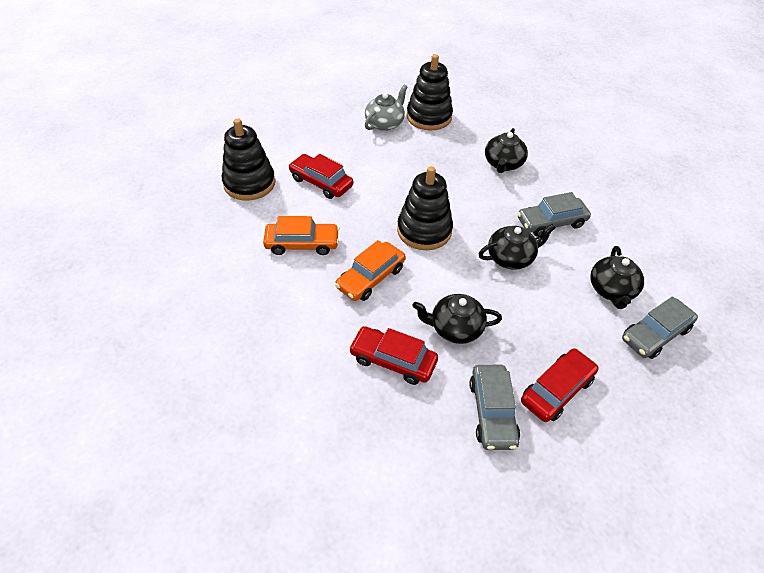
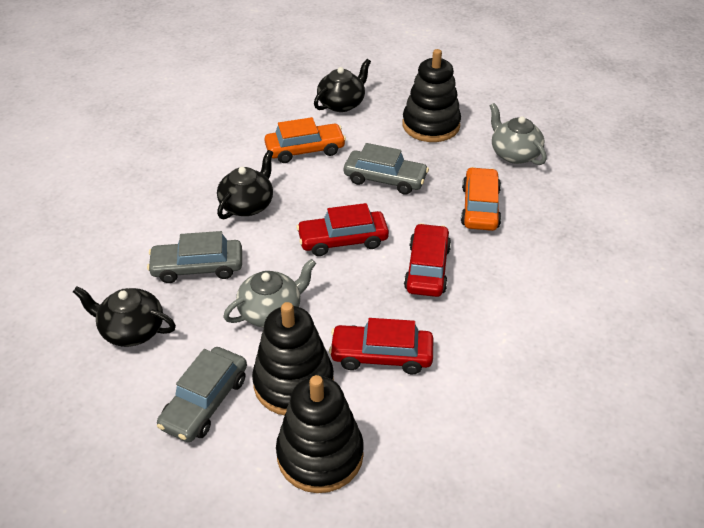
black teapot: [413,294,502,344] [479,224,555,270] [485,128,528,173] [590,246,644,309] = 4 -> [73,286,176,347] [217,150,273,219] [314,59,371,112] = 3
grey teapot: [365,85,407,131] = 1 -> [223,259,316,328] [490,103,547,165] = 2

